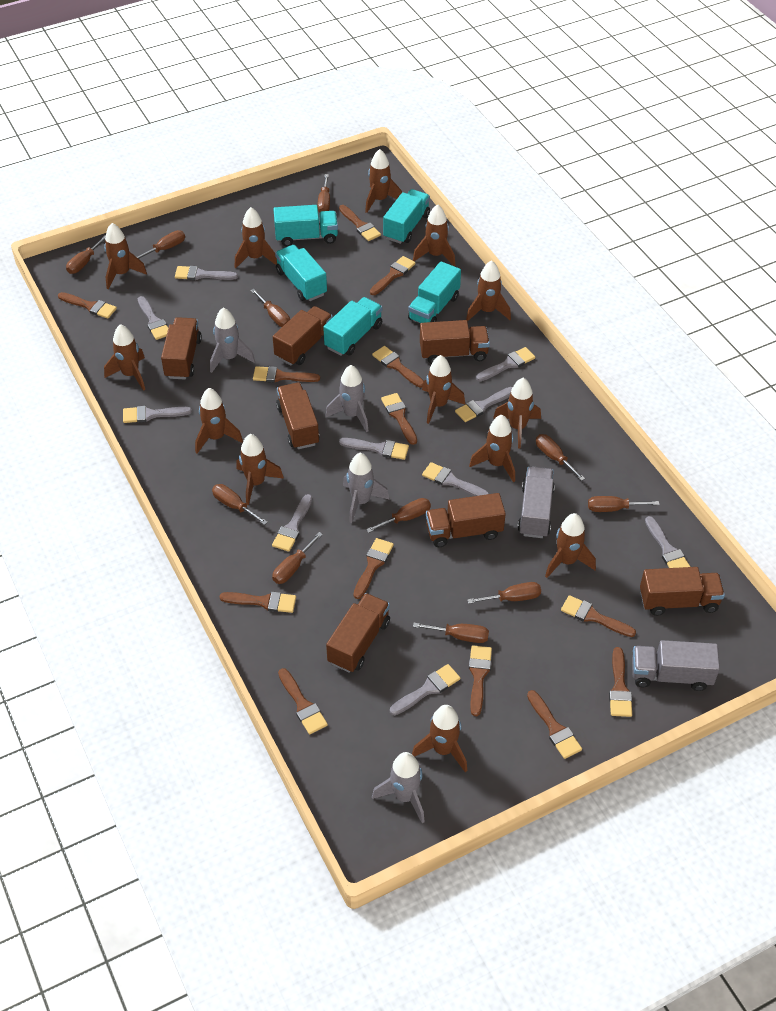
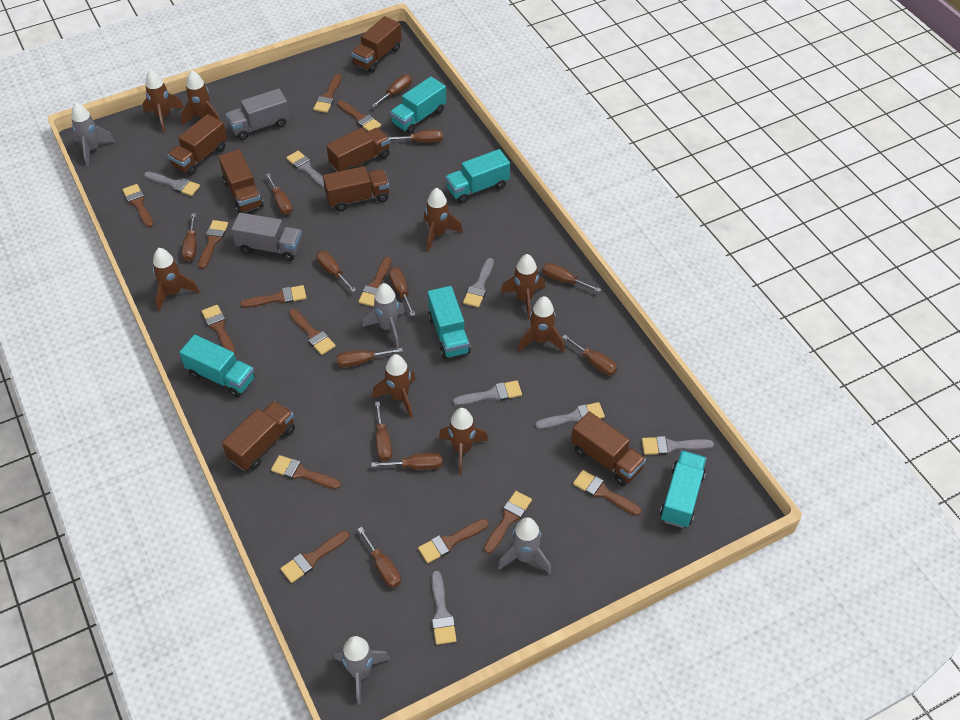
brown rocket: [104,223,147,289] [104,324,145,391] [195,388,243,453] [235,207,277,268] [237,434,284,505] [365,149,402,213] [412,705,467,773] [413,204,455,267] [422,355,465,424] [466,260,511,322] [469,415,515,482] [493,378,541,448] [545,513,596,578] = 13 -> [142,70,184,133] [153,248,200,311] [181,70,221,126] [372,354,416,418] [424,188,463,251] [439,408,488,475] [501,254,545,319] [518,296,565,353] = 8
brown screwdriver: [66,235,106,274] [137,230,185,259] [212,484,268,525] [251,289,290,327] [272,532,323,584] [317,174,330,212] [366,498,431,533] [413,623,489,643] [467,582,541,604] [536,434,585,481] [588,496,659,512] = 11 -> [182,213,197,261] [266,173,292,215] [316,251,356,292] [337,348,403,367] [358,527,401,588] [371,453,442,470] [372,75,412,107] [375,401,392,461] [388,130,443,143] [389,267,416,316] [542,263,601,292] [562,335,617,375] = 12
grey brush: [123,406,192,423] [138,296,168,340] [175,266,238,280] [272,494,312,552] [339,438,409,460] [390,664,460,715] [422,462,489,496] [455,387,513,422] [476,347,535,381] [645,516,690,568] = 10 -> [144,172,200,196] [286,151,324,188] [431,571,456,645] [453,380,522,406] [463,258,494,308] [535,402,605,429] [642,436,714,455] = 7

